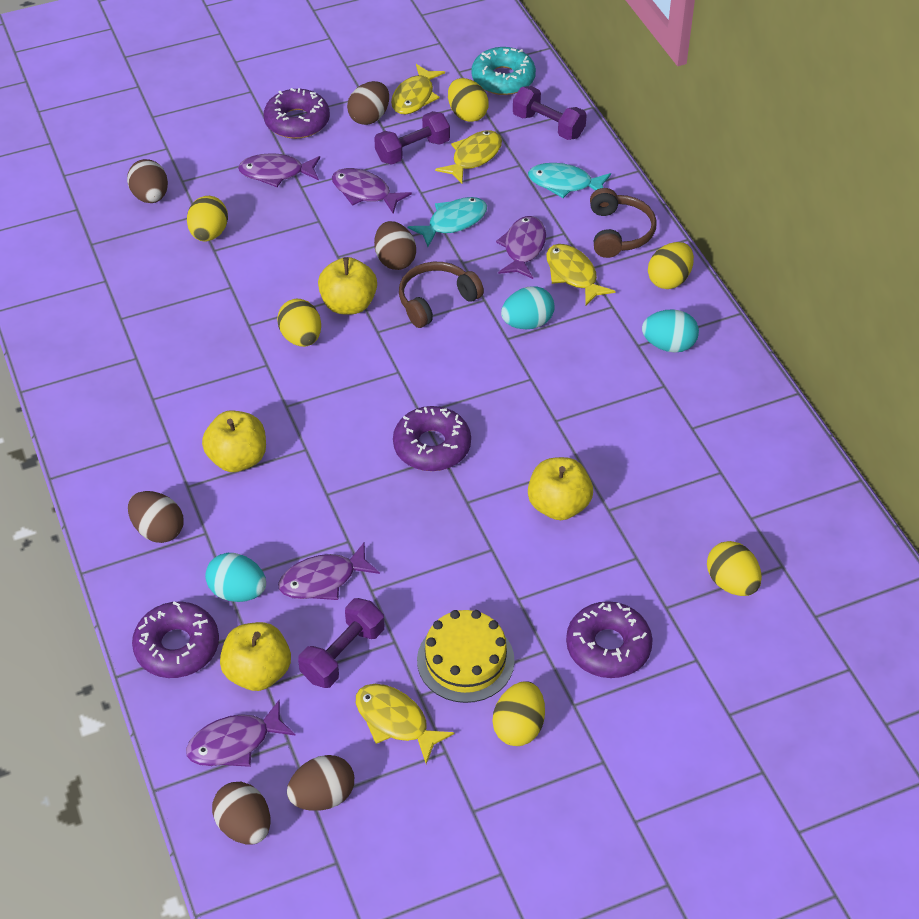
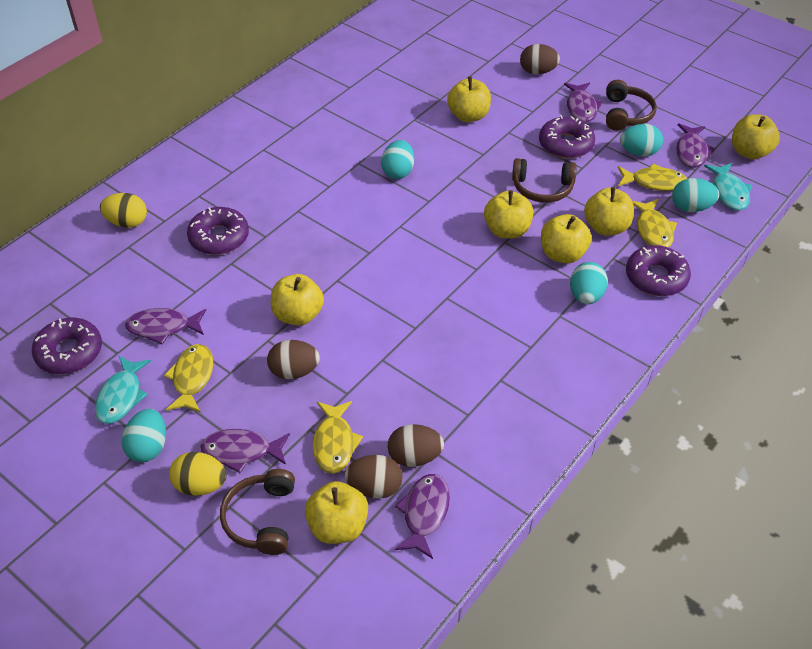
brown egg: [127,159,168,203] [128,491,184,543] [212,782,270,844] [287,755,354,811] [347,81,389,125] [374,221,416,270] = 6 -> [267,340,320,379] [345,455,403,499] [388,424,444,467] [520,44,560,74] = 4
brown headphones: [399,262,484,328] [590,188,657,258] = 2 -> [220,469,295,555] [512,158,577,203] [606,80,657,131] = 3
purple dumbbell: [298,598,384,688] [374,111,450,165] [513,86,587,140] = 3 -> none = 0
turquoise donut: [471,47,536,95] = 1 -> none = 0
turquoise egg: [205,553,266,602] [501,286,555,329] [642,309,699,353] = 3 -> [122,409,166,462] [381,140,414,179] [570,262,608,304] [620,124,663,156] [672,178,719,212] = 5
yellow apple: [202,411,266,472] [220,622,291,691] [318,257,377,314] [528,457,593,520] = 4 -> [271,274,324,326] [305,481,368,544] [447,76,491,122] [484,190,533,239] [541,214,591,263] [584,187,634,235] [732,114,780,160] = 7
yellow cake: [417,610,515,703] = 1 -> none = 0
yellow egg: [187,196,228,242] [277,299,321,347] [448,78,489,122] [493,681,545,746] [648,242,694,289] [707,541,762,596] = 6 -> [100,193,147,228] [169,452,227,496] = 2

